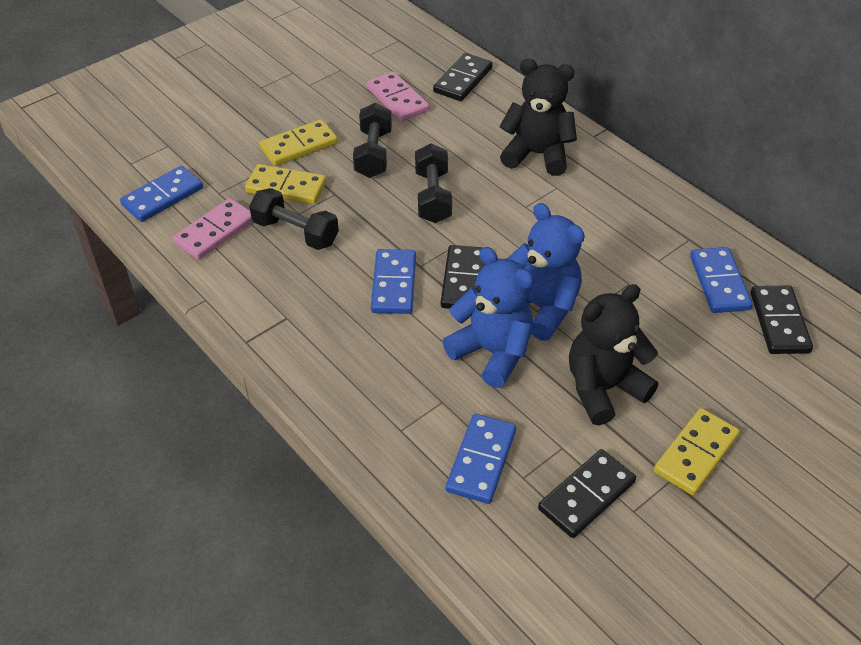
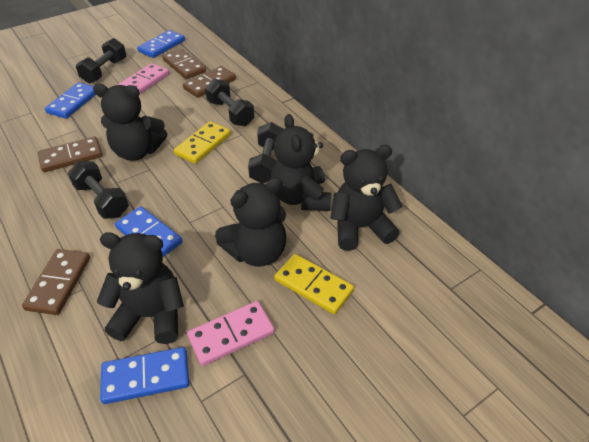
black domino: [433,53,493,101] [441,245,485,309] [538,449,636,538] [751,285,813,354] = 4 -> none = 0
black dumbbell: [249,188,339,250] [353,103,392,178] [415,144,452,223] = 3 -> [68,161,129,219] [76,38,126,83] [205,79,254,126] [248,122,283,183] = 4
black teddy bear: [499,59,577,176] [569,284,658,425] = 2 -> [93,84,167,161] [97,232,184,344] [215,177,286,267] [271,114,331,211] [330,145,403,251] = 5
blue teddy bear: [442,247,534,388] [507,203,585,341] = 2 -> none = 0
brown domino: none = 0 -> [22,249,90,315] [38,137,103,172] [162,49,206,79] [183,66,236,98] = 4
yellow domino: [245,164,327,204] [259,119,338,166] [654,408,740,495] = 3 -> [174,121,231,164] [274,254,354,314] = 2

